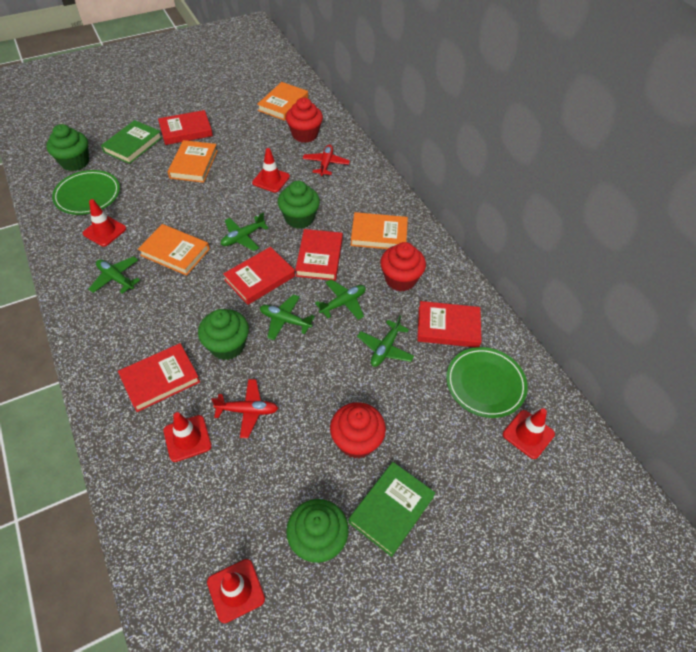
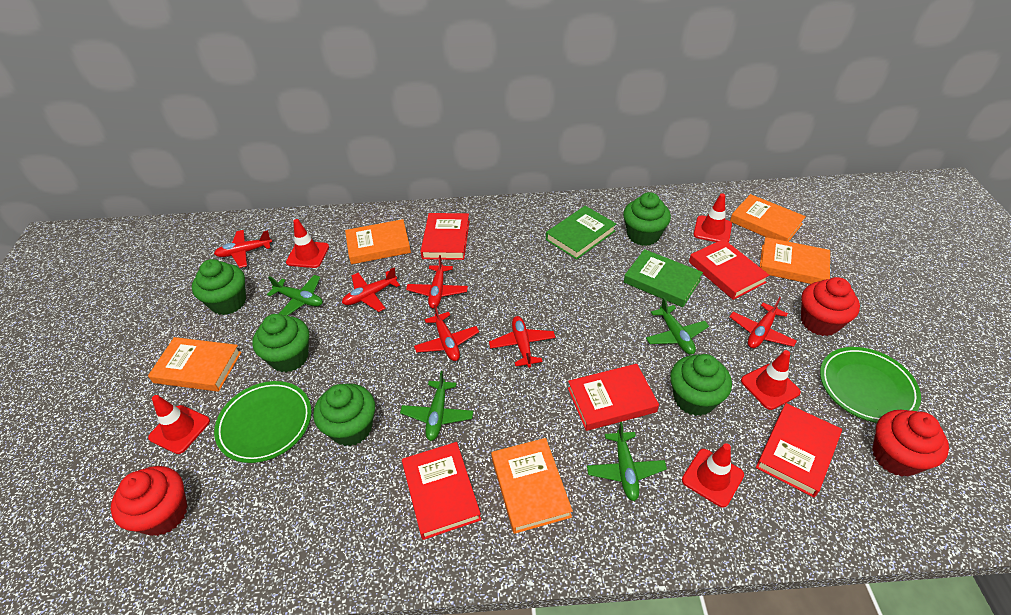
green cupcake: [46,124,89,171] [198,309,249,360] [278,181,320,229] [286,499,349,563] = 4 -> [192,259,246,315] [252,314,309,372] [313,383,375,446] [623,192,671,246] [670,354,732,416] = 5
green plane: [89,256,140,294] [221,213,269,251] [260,294,315,340] [315,279,366,320] [357,315,414,367] = 5 -> [267,275,323,316] [400,371,473,441] [587,422,667,501] [646,297,709,355] = 4
orange book: [138,224,210,276] [168,140,218,183] [257,82,308,121] [351,212,408,249] = 4 -> [148,337,241,392] [345,219,411,264] [491,438,573,534] [730,194,806,242] [760,237,830,284] = 5
red plane: [211,379,278,438] [303,144,350,177] = 2 -> [214,230,272,268] [342,268,400,312] [406,255,468,309] [414,305,479,361] [489,316,556,368] [730,297,797,348] = 6

